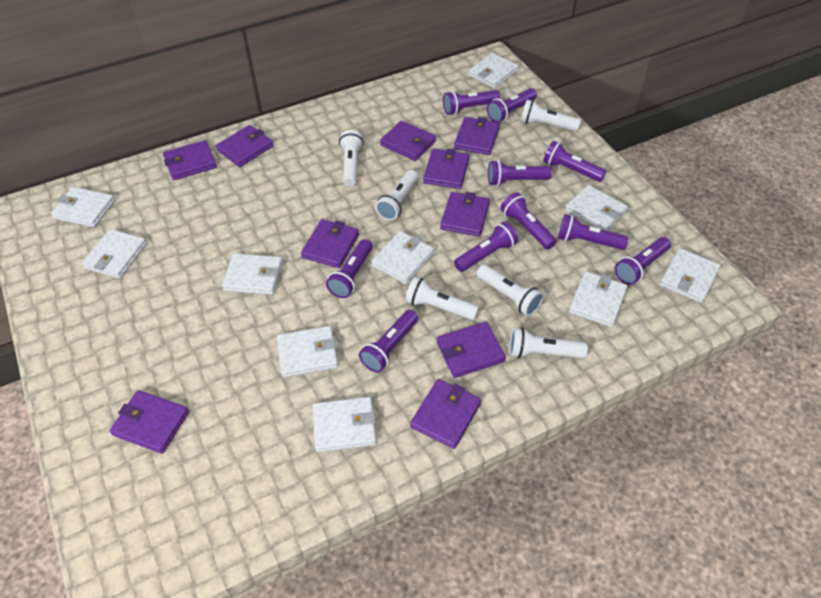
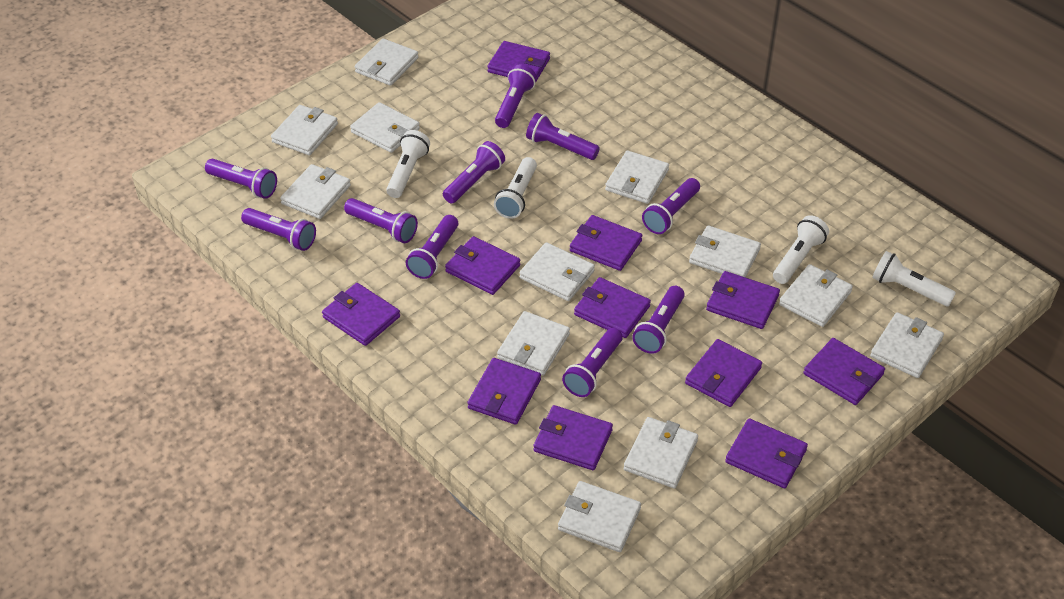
purple wallet: [110,390,189,454] [163,140,217,180] [216,125,274,167] [301,219,359,268] [380,121,436,161] [410,379,481,449] [423,148,469,189] [437,322,506,378] [440,192,490,237] [454,117,500,155] = 10 -> [322,283,400,346] [445,236,521,295] [467,358,541,425] [487,41,550,83] [534,405,613,470] [570,215,642,271] [574,277,651,338] [685,339,762,407] [706,271,780,329] [725,418,808,488] [803,338,885,405] = 11
white flashlight: [339,130,364,187] [375,170,418,220] [405,277,479,320] [477,265,543,316] [509,327,588,358] [521,100,581,131] = 6 -> [386,130,430,198] [494,157,537,219] [773,215,829,284] [872,251,956,306] = 4
white wallet: [51,187,115,227] [81,229,147,279] [222,253,283,295] [277,326,338,378] [313,397,376,452] [371,231,434,284] [468,53,519,88] [565,185,628,231] [569,271,628,327] [660,248,721,303] = 10 -> [271,105,338,155] [280,164,351,219] [350,102,420,153] [355,38,418,86] [497,311,570,375] [520,242,595,301] [558,481,641,552] [605,150,669,204] [624,417,698,488] [689,225,761,277] [779,264,853,327] [870,312,944,378] = 12

